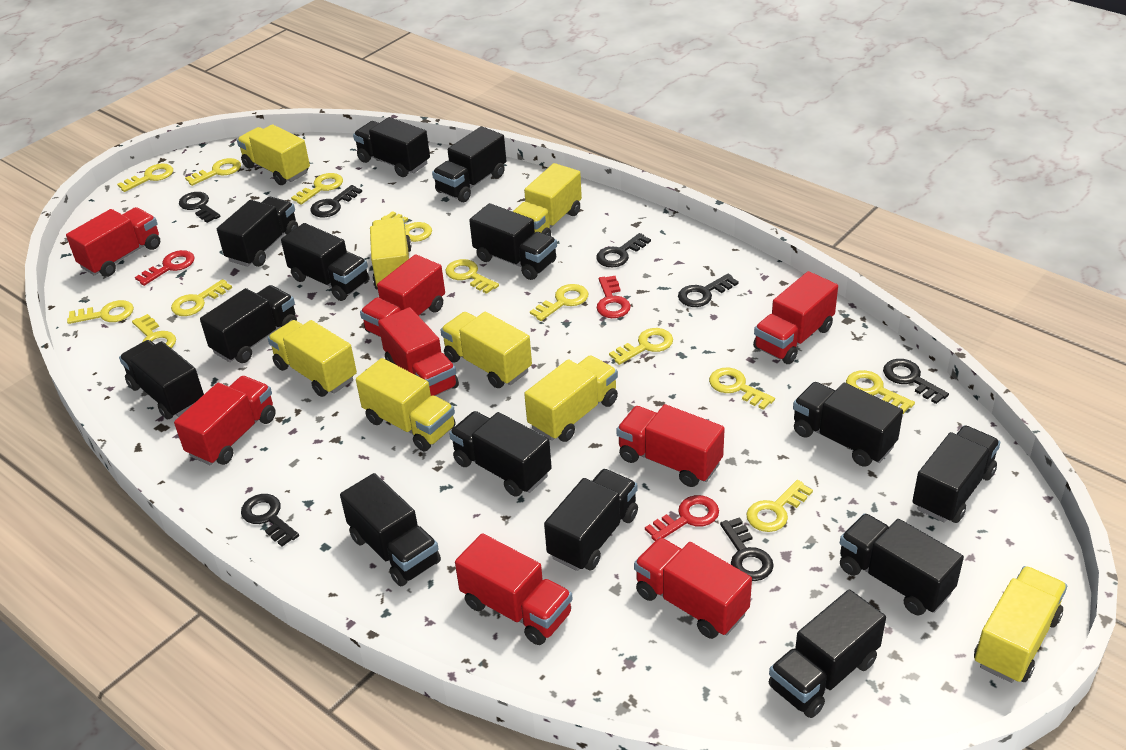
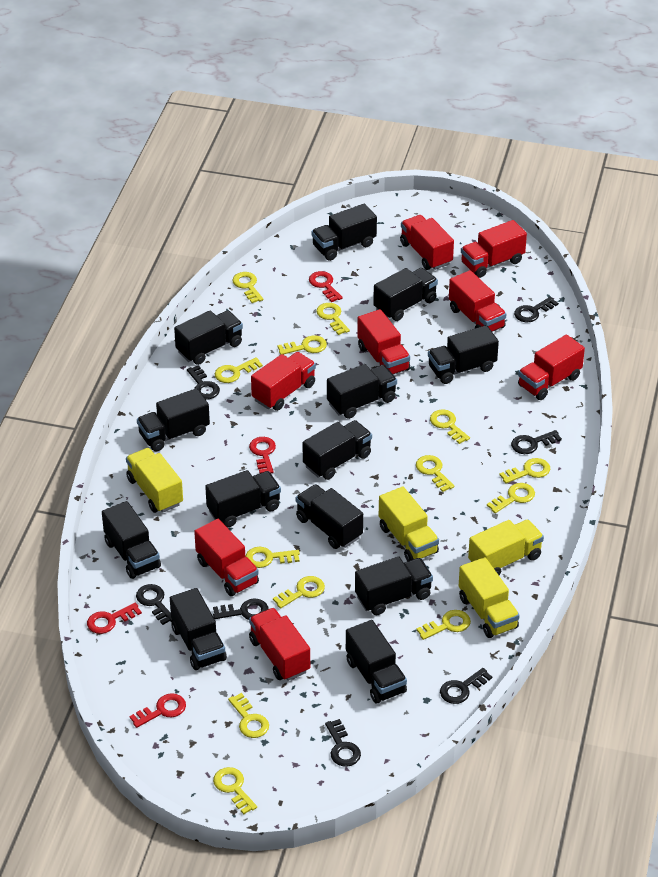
black truck: [119,340,204,419] [200,285,297,363] [217,197,298,267] [281,223,369,301] [340,473,441,586] [353,117,430,177] [432,126,506,202] [449,411,552,497] [469,203,557,280] [544,469,638,571] [769,590,886,718] [793,382,903,467] [840,513,964,615] [912,426,1000,523] = 14 -> [102,501,161,579] [137,388,210,451] [170,588,227,670] [174,310,243,365] [205,470,281,527] [296,484,363,549] [303,420,372,480] [311,204,377,261] [327,364,397,419] [346,620,407,704] [355,557,433,615] [373,268,438,321] [428,325,499,384] = 13
red key: [135,250,195,286] [597,276,631,318] [645,495,719,541] = 3 -> [87,603,142,634] [130,693,186,728] [249,437,276,473] [309,271,343,302] = 4
yellow truck: [237,124,310,185] [268,320,357,397] [356,358,456,451] [370,217,412,290] [440,312,532,388] [513,163,582,236] [524,355,618,442] [974,566,1067,683] = 8 -> [126,448,183,513] [379,486,439,561] [459,557,520,638] [468,520,544,575] = 4

